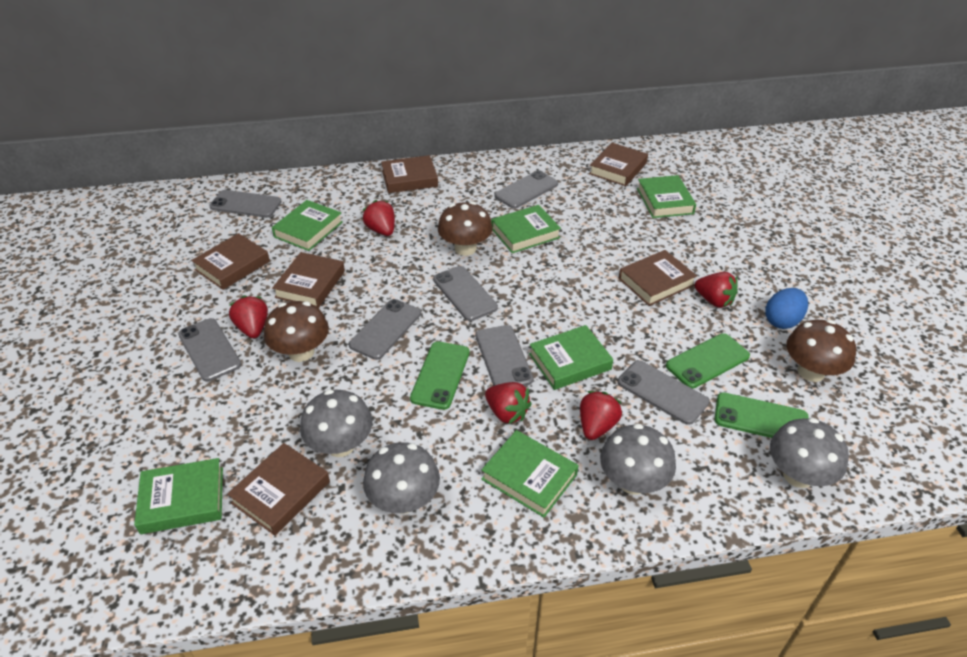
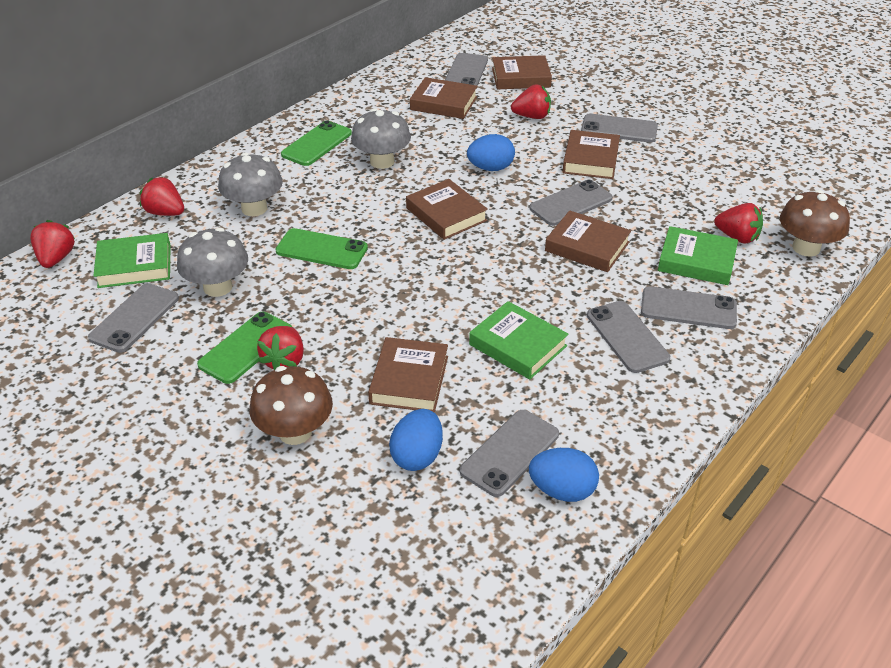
blue egg: [765,288,808,329] = 1 -> [389,409,443,471] [467,134,515,171] [529,448,599,502] = 3
brown mushroom: [264,301,329,362] [438,201,493,256] [786,320,856,382] = 3 -> [250,366,333,445] [780,190,850,257] = 2
green book: [134,458,223,534] [272,200,343,251] [481,430,579,518] [491,205,561,253] [529,325,613,390] [637,175,696,218] = 6 -> [93,233,170,288] [469,301,569,380] [658,226,738,285] = 3
grey mushroom: [300,389,373,457] [363,442,440,514] [600,423,676,495] [770,418,849,488] = 4 -> [177,228,248,297] [218,153,283,216] [351,109,411,169] = 3

